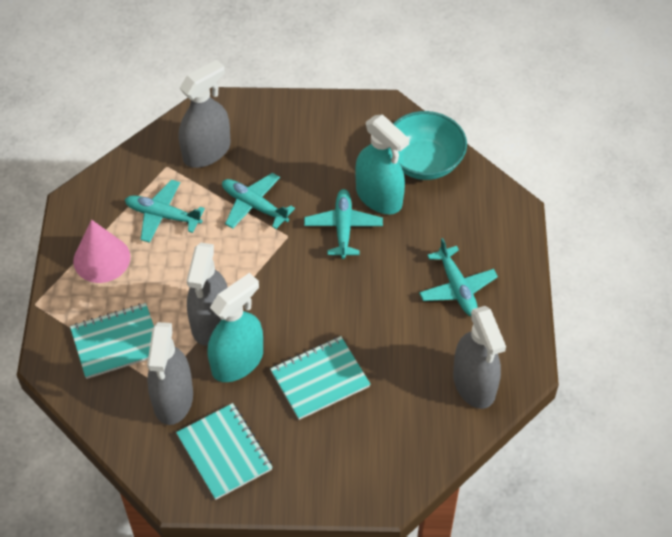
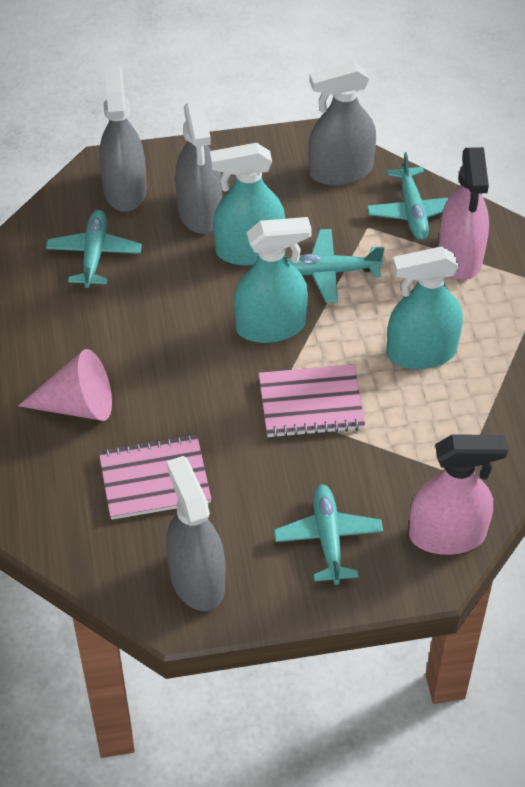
pink notebook: none = 0 -> [99,435,211,520] [259,364,365,438] = 2
pink spray bottle: none = 0 -> [409,434,508,555] [438,147,489,280] = 2
turquoise bowl: [393,111,467,180] = 1 -> none = 0
turquoise notebook: [70,303,154,379] [176,403,273,500] [270,336,371,420] = 3 -> none = 0
turquoise spray bottle: [207,273,263,382] [355,114,410,214] = 2 -> [210,143,285,266] [234,217,312,343] [387,247,463,369] = 3

